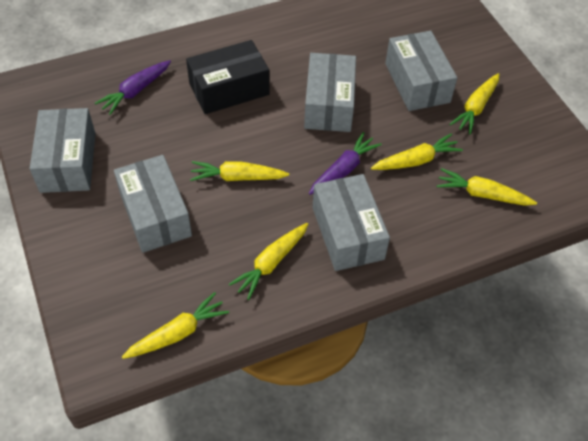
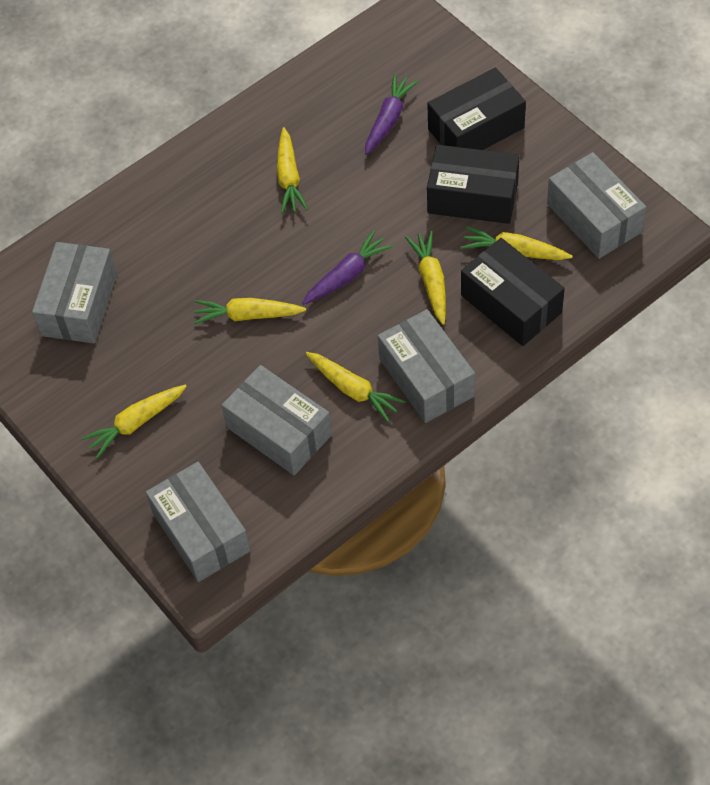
black box: [186,40,269,114] = 1 -> [427,67,526,150] [427,145,519,224] [461,238,565,346] = 3

